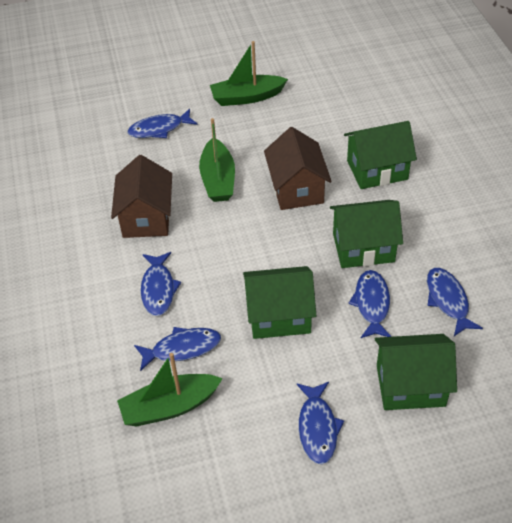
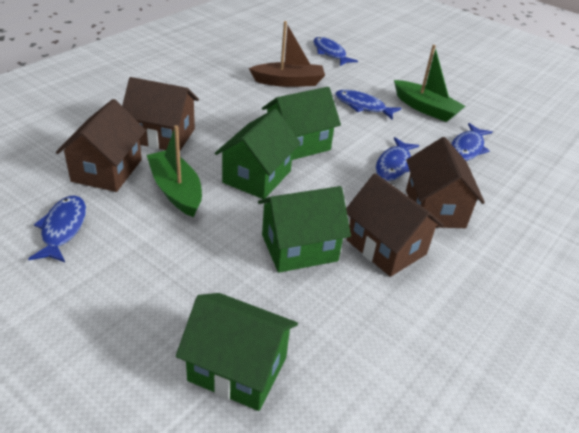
blue fish: [128,109,198,138] [134,327,221,371] [141,252,181,316] [297,382,344,465] [348,270,392,338] [427,268,483,336] = 6 -> [28,195,86,262] [313,37,358,66] [335,90,401,119] [376,137,419,181] [451,123,492,161] = 5
brown boat: none = 0 -> [249,21,325,87] = 1
brown house: [111,155,172,238] [264,127,332,210] = 2 -> [56,99,146,192] [122,77,199,150] [346,173,444,277] [406,137,485,228] = 4
green boat: [117,353,223,427] [199,118,235,202] [210,41,288,106] = 3 -> [147,125,202,217] [394,45,465,122] = 2

